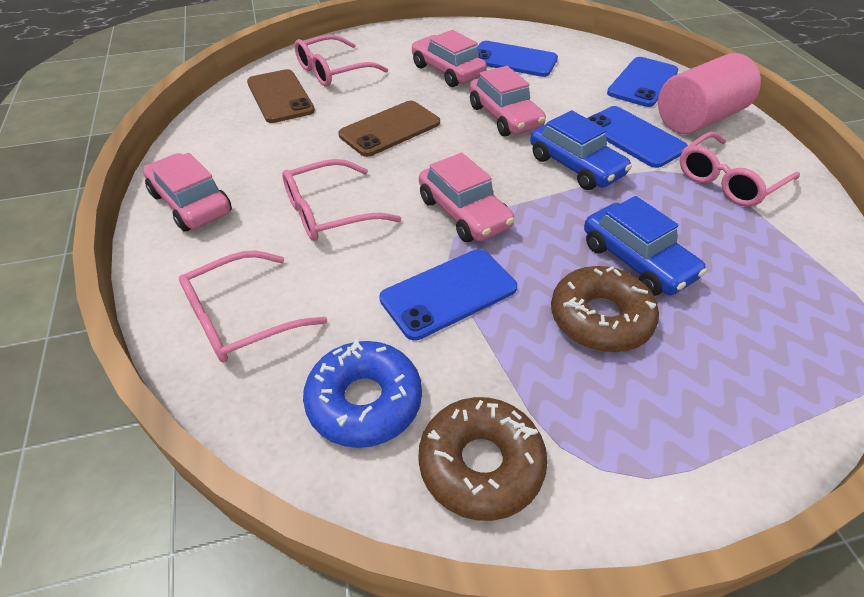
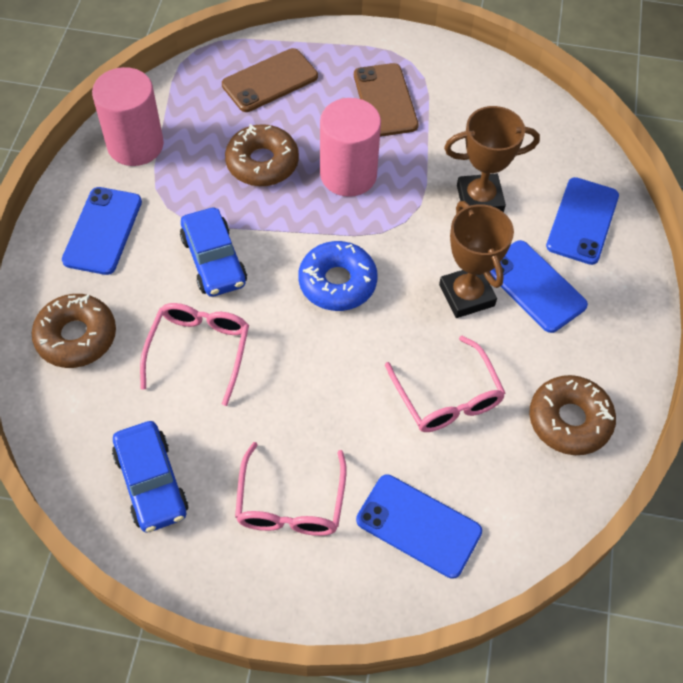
brown donut: [418,397,548,521] [551,266,659,352] = 2 -> [32,294,116,368] [225,124,299,186] [529,375,616,455] = 3
brown trophy: none = 0 -> [439,201,514,318] [444,106,540,212] = 2
pink car: [143,153,232,231] [411,30,487,87] [419,153,515,242] [470,66,546,136] = 4 -> none = 0
pink cylinder: [658,53,761,134] = 1 -> [92,67,164,166] [320,98,381,197] = 2
pink glasses: [179,250,327,363] [282,159,401,241] [294,35,388,87] [680,132,800,207] = 4 -> [140,303,249,406] [235,442,346,536] [385,336,505,432] = 3

